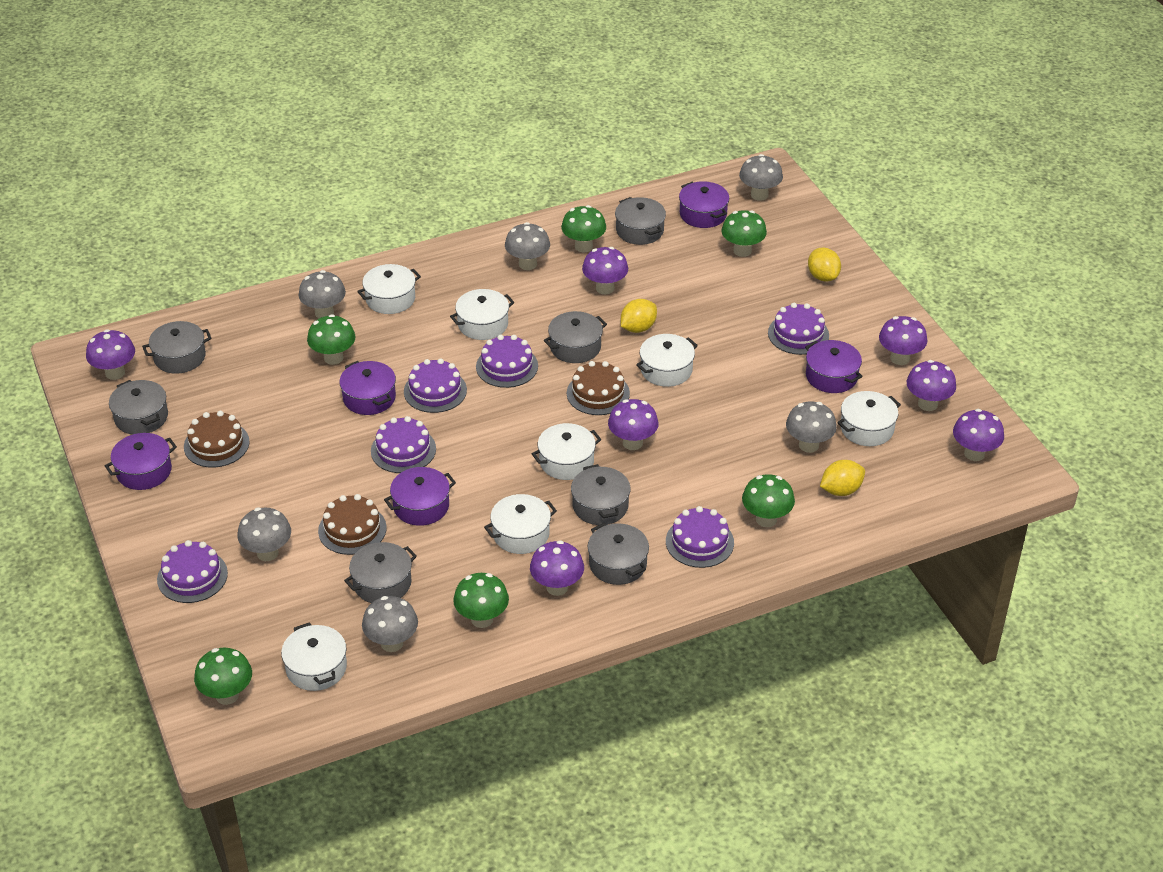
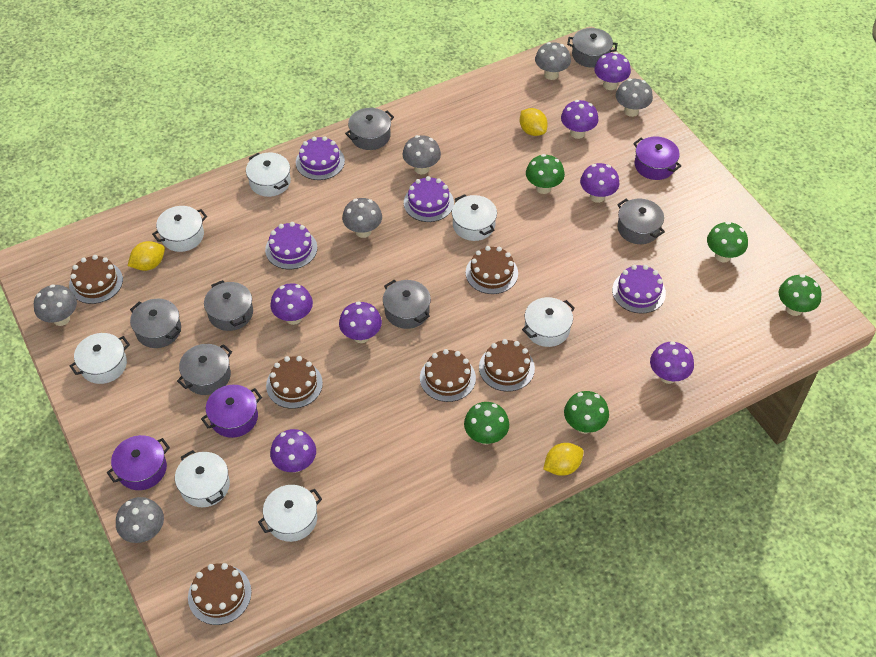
brown cake: [184,411,250,468] [318,494,387,555] [567,361,630,415] = 3 -> [69,255,123,304] [188,563,252,625] [266,356,323,409] [420,349,476,402] [466,246,518,294] [479,339,535,392] = 6
green mushroom: [194,648,252,705] [307,314,355,365] [453,573,509,628] [561,205,606,252] [721,210,767,257] [742,474,795,527] = 6 -> [464,402,509,445] [526,154,565,194] [564,391,609,434] [707,222,748,262] [779,274,822,316] = 5
purple cake: [157,540,228,603] [371,416,436,473] [404,358,467,413] [476,335,538,388] [666,506,734,568] [768,303,829,355] = 6 -> [265,222,317,269] [296,136,345,180] [404,176,454,222] [612,265,666,314] = 4
purple pot: [105,433,177,490] [339,361,396,415] [384,467,456,526] [679,181,729,228] [805,340,863,393] = 5 -> [107,435,170,490] [201,385,262,438] [633,136,681,180] = 3

